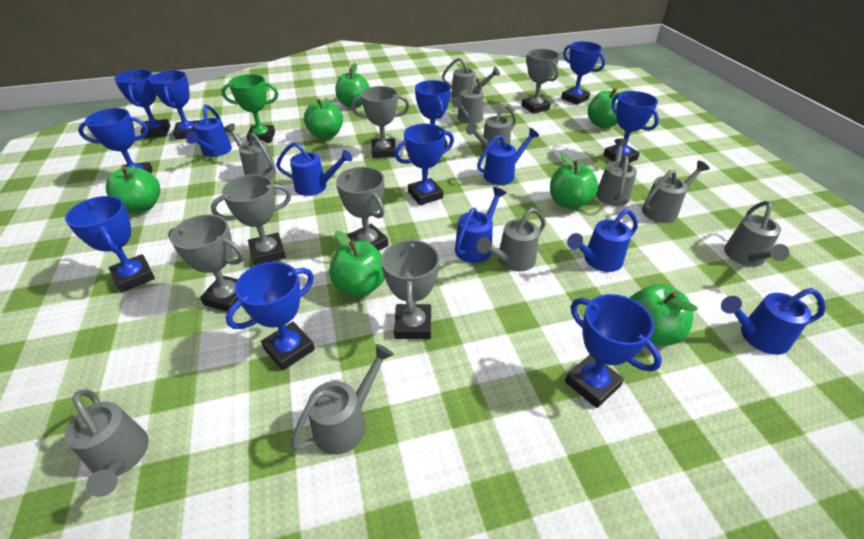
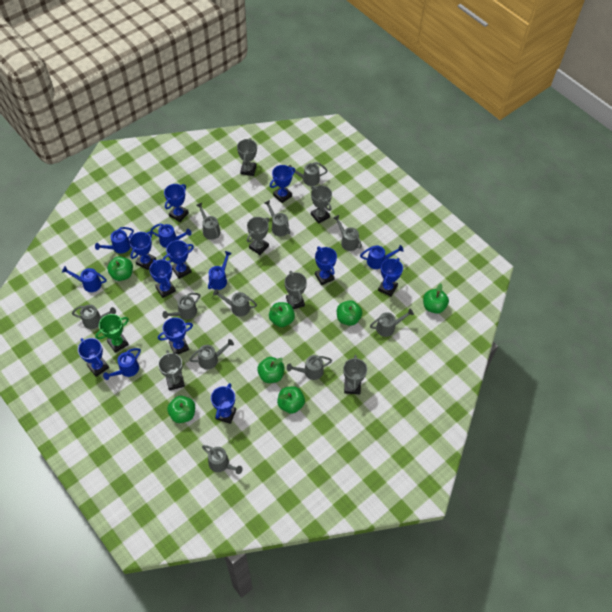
grey watering can: [64,389,149,497] [224,123,277,179] [291,344,394,455] [442,58,500,98] [452,76,484,124] [466,104,516,151] [477,208,546,272] [596,138,637,206] [642,161,710,223] [724,201,789,267] = 10 -> [71,305,116,329] [162,293,200,320] [189,339,234,369] [196,203,220,240] [202,445,243,474] [213,289,257,317] [264,200,290,236] [287,355,332,380] [289,162,328,186] [333,215,362,251] [370,308,414,337] = 11

